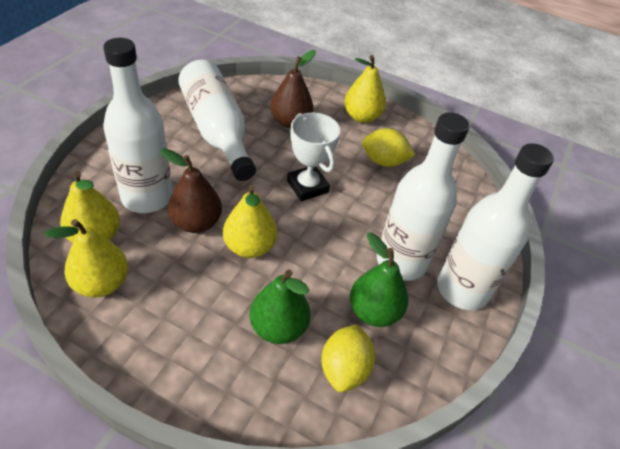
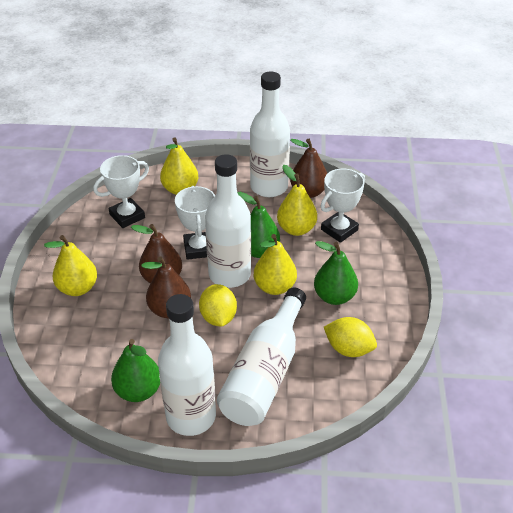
brown pear: [160,148,222,233] [270,50,316,128] = 2 -> [131,224,182,283] [141,256,191,318] [290,139,327,198] = 3
green pear: [250,270,311,344] [350,232,408,327] = 2 -> [111,339,160,402] [237,192,280,258] [314,241,358,305] = 3
white trophy: [287,113,340,201] = 1 -> [93,155,149,228] [175,186,215,260] [320,168,365,243] = 3

